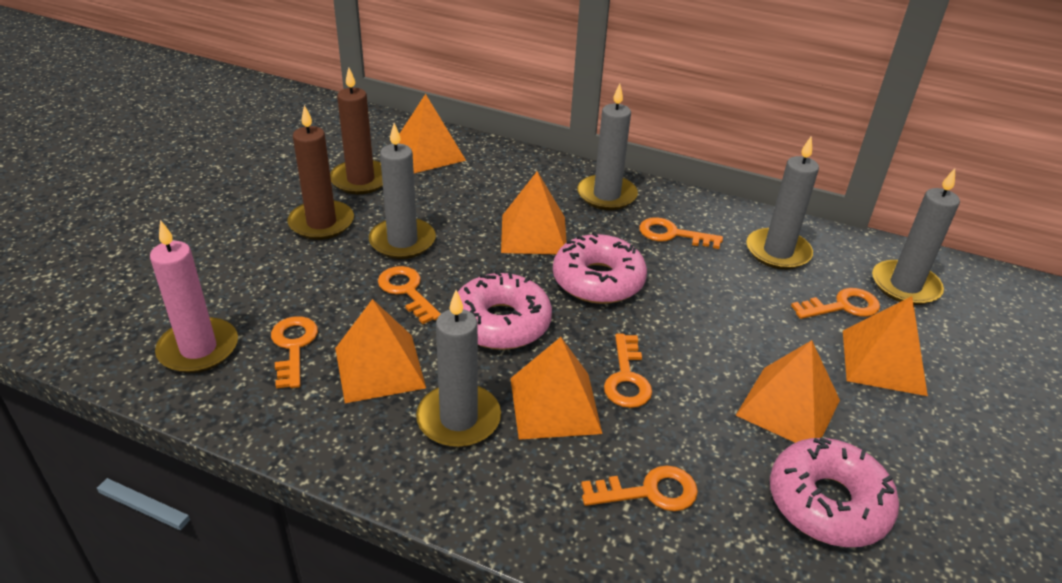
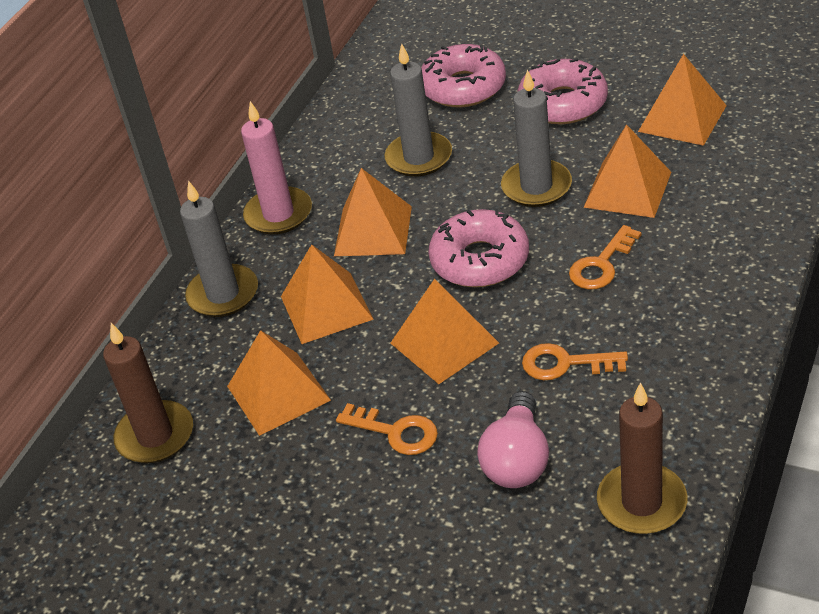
grey candle: [369,123,436,259] [416,290,501,448] [577,84,638,210] [746,137,819,270] [872,169,960,305] = 5 -> [180,180,258,317] [385,43,452,177] [501,69,572,207] = 3
orange key: [271,316,318,389] [378,266,441,324] [581,466,698,511] [604,334,652,408] [639,217,723,249] [791,288,880,319] = 6 -> [336,403,438,455] [522,343,628,380] [569,225,641,290] = 3
pink light bulb: none = 0 -> [477,391,549,488] = 1

